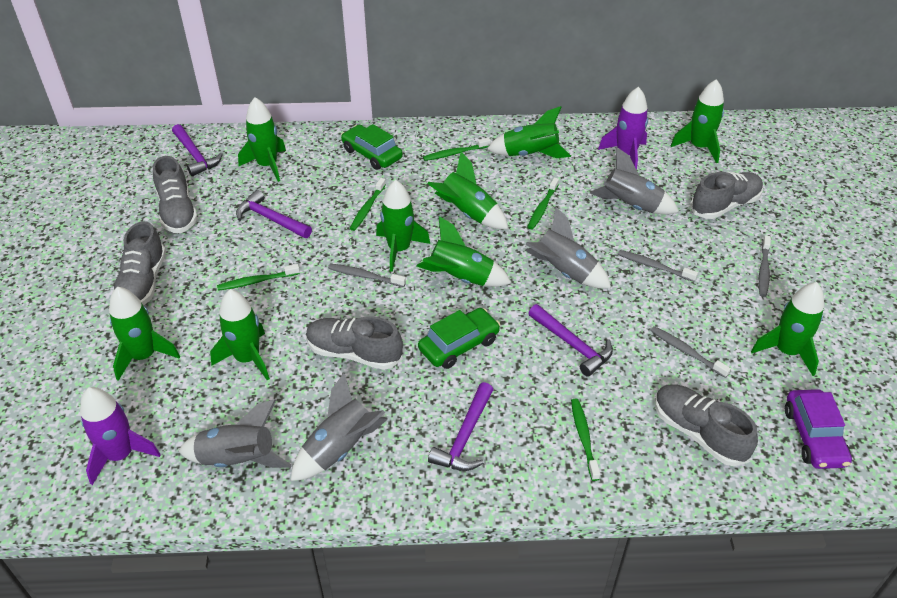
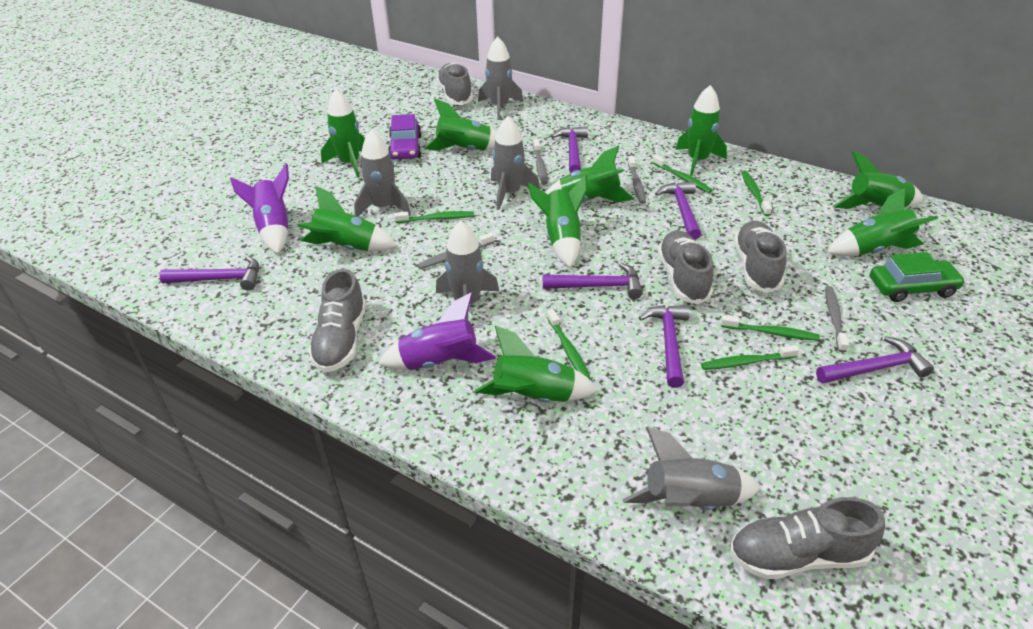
green car: [341,124,403,170] [418,308,500,369] = 2 -> [870,252,965,302] = 1
green toothbrush: [217,264,300,291] [350,178,386,231] [423,138,491,161] [528,178,559,229] [571,399,600,481] = 5 -> [394,211,474,223] [547,309,591,380] [652,155,713,193] [701,345,799,370] [721,315,820,341] [741,171,772,216] = 6
grey rocket: [178,399,292,468] [291,373,388,481] [525,206,611,289] [590,147,679,215] = 4 -> [354,129,411,216] [436,220,499,319] [478,36,523,120] [491,116,540,210] [623,427,760,509] = 5
purple hammer: [172,124,223,176] [236,190,312,238] [428,382,493,471] [528,304,613,377] = 4 -> [160,256,259,291] [543,263,643,299] [551,126,588,173] [639,305,690,388] [655,181,701,240] [816,336,934,383] = 6

